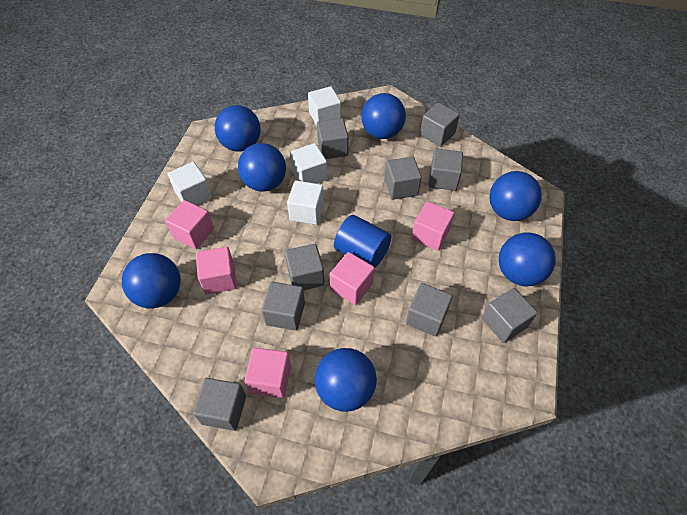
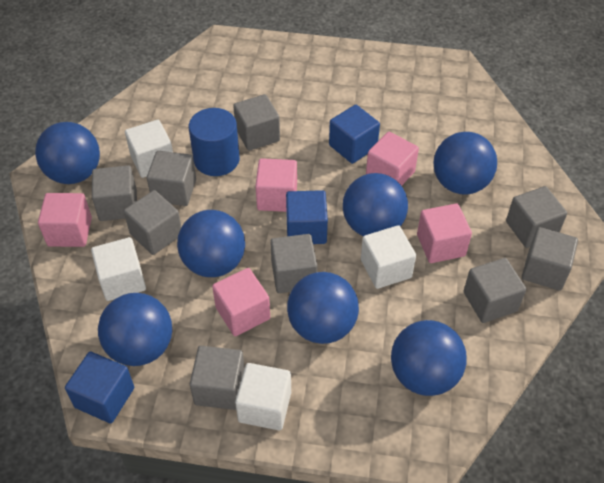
blue cube: none = 0 -> [65,351,134,424] [286,190,328,244] [329,105,380,164] = 3

